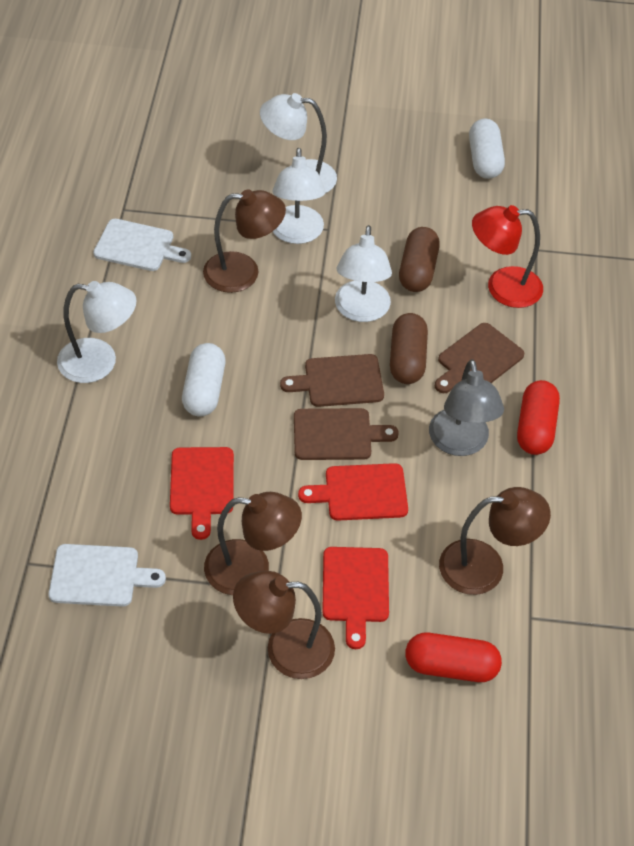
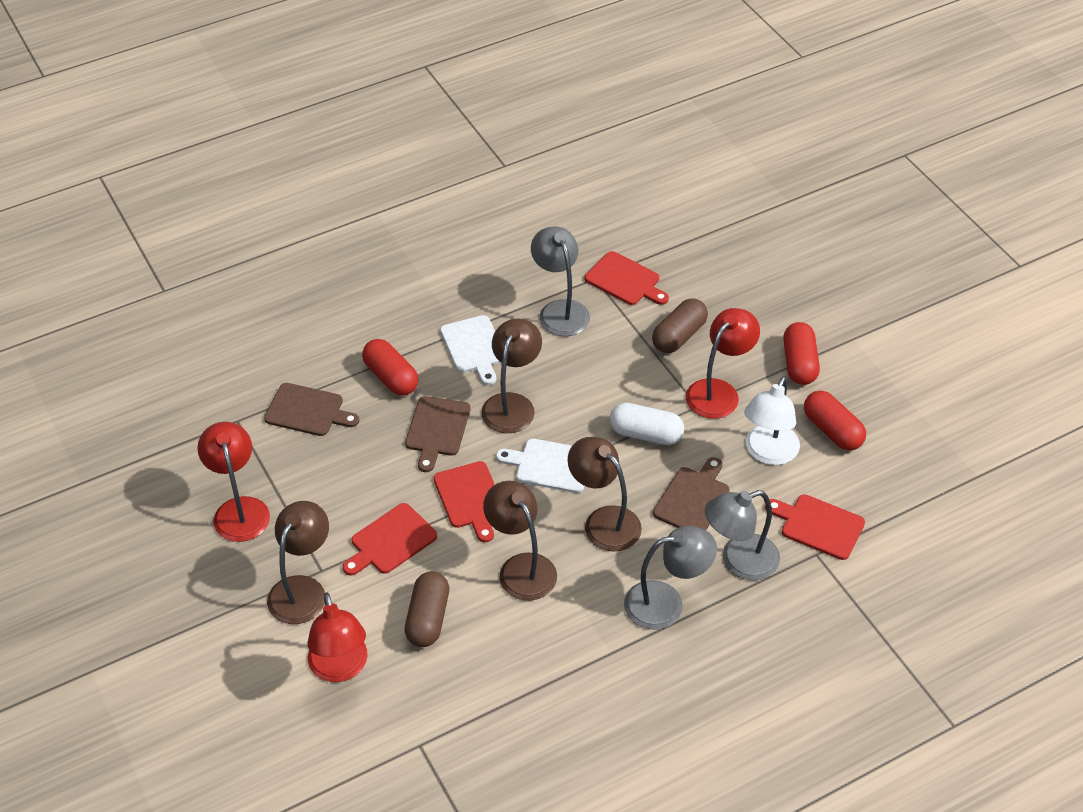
grey lamp: [429,359,504,456] = 1 -> [531,226,590,336] [624,526,717,630] [705,490,780,580] = 3
red capsule: [405,633,502,682] [517,380,560,455] = 2 -> [362,339,418,396] [783,322,820,385] [804,391,866,451] = 3
red cutting board: [170,447,234,540] [298,463,408,521] [322,547,389,649] = 3 -> [343,503,437,576] [434,461,495,543] [585,251,669,305] [765,494,865,560] = 4
red lamp: [472,205,543,308] = 1 -> [198,422,270,542] [307,592,368,682] [686,308,760,419] = 3
white capsule: [182,343,226,417] [469,119,505,179] = 2 -> [609,403,684,445] = 1
white lamp: [57,281,137,383] [260,93,337,193] [272,148,326,244] [335,225,392,322] = 4 -> [744,376,800,465] = 1

